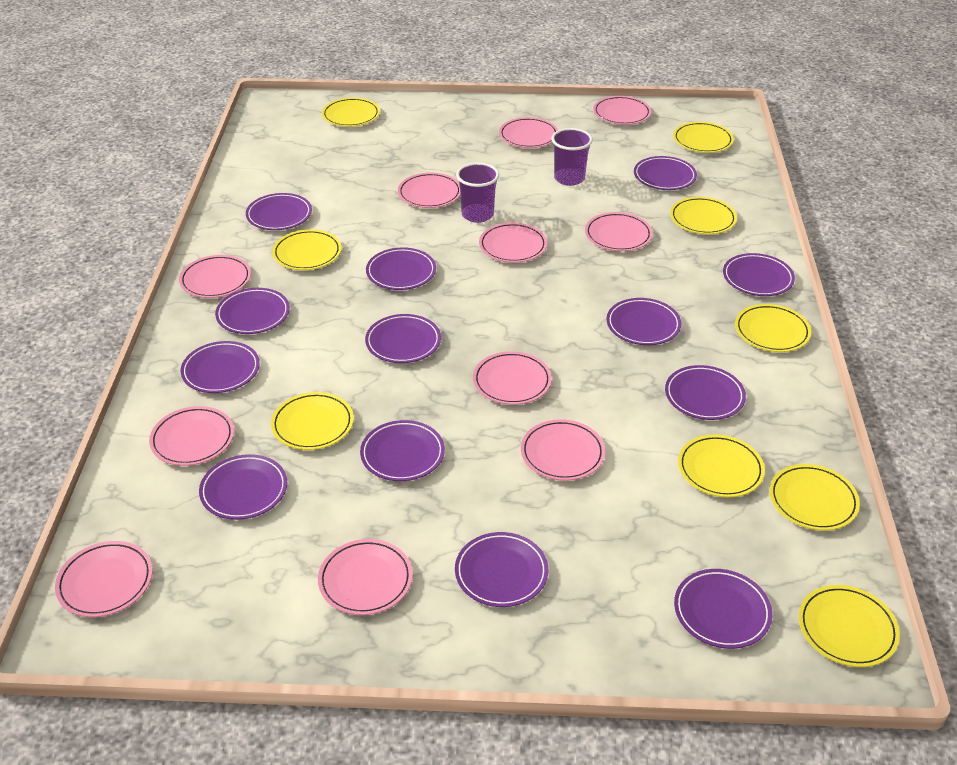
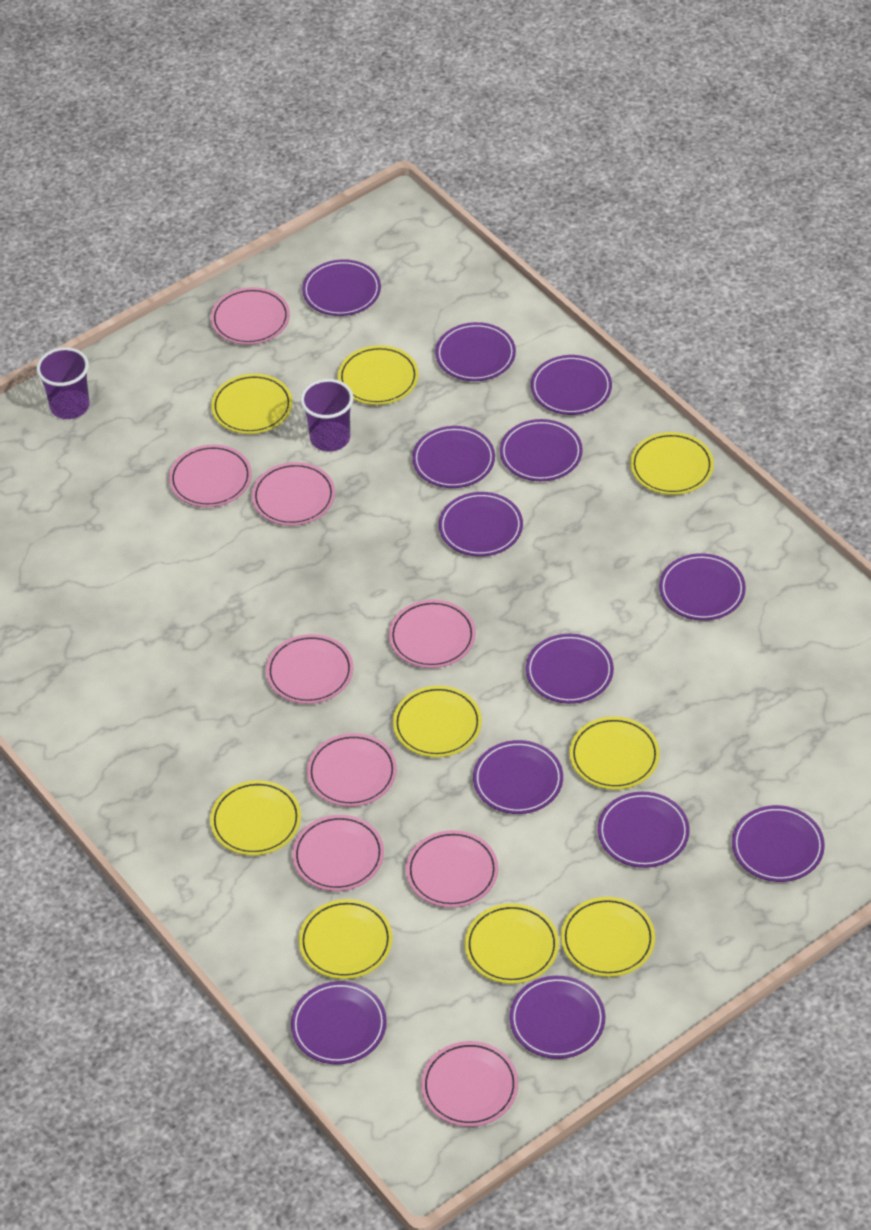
pink plate: [55,541,153,617] [149,406,234,466] [179,255,251,298] [318,539,413,615] [398,172,461,208] [473,351,552,405] [479,222,547,263] [499,117,558,148] [521,419,605,481] [585,212,653,251] [593,96,651,125] = 11 -> [169,444,252,507] [211,287,290,345] [252,462,335,526] [266,634,353,704] [292,815,384,891] [307,733,397,807] [389,600,476,668] [406,830,498,908] [421,1041,518,1127] = 9

